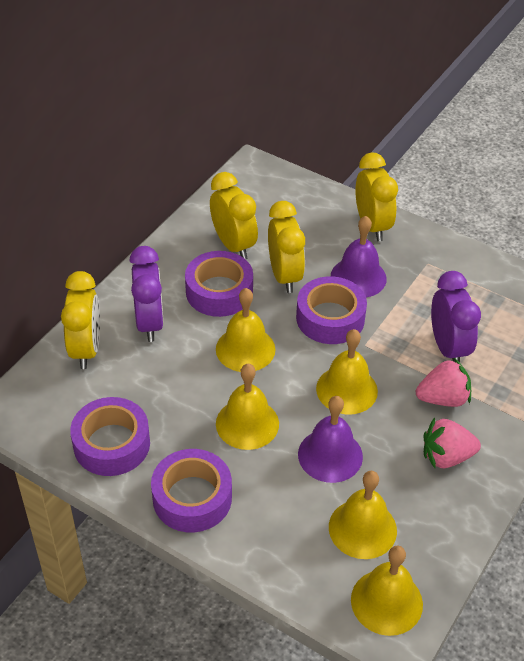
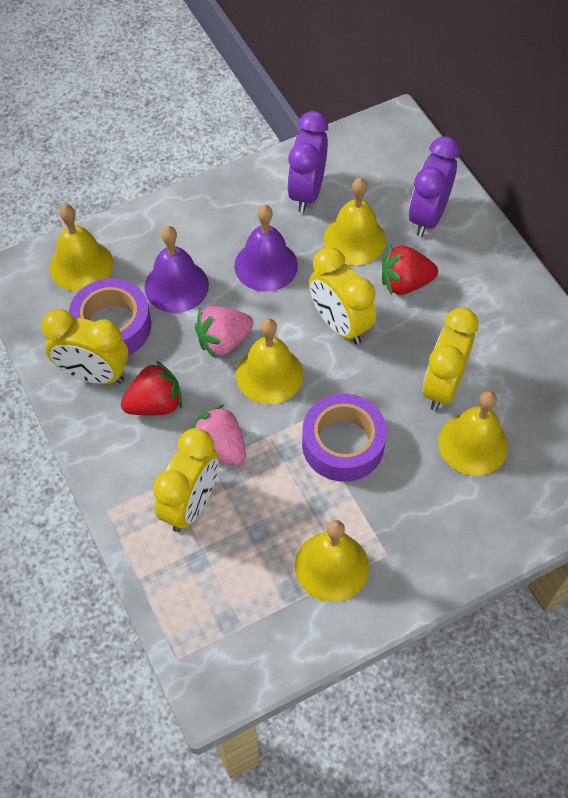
purple tape: [70,397,150,476] [151,449,232,532] [185,251,253,317] [296,276,367,344] = 4 -> [69,278,151,355] [302,394,387,482] = 2
red strawberry: none = 0 -> [121,361,182,416] [382,245,438,295] = 2

